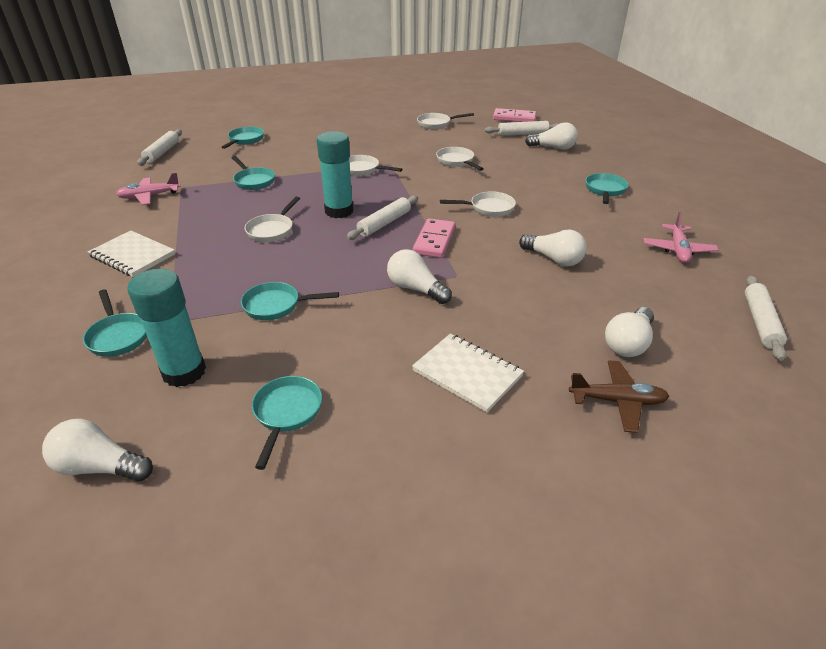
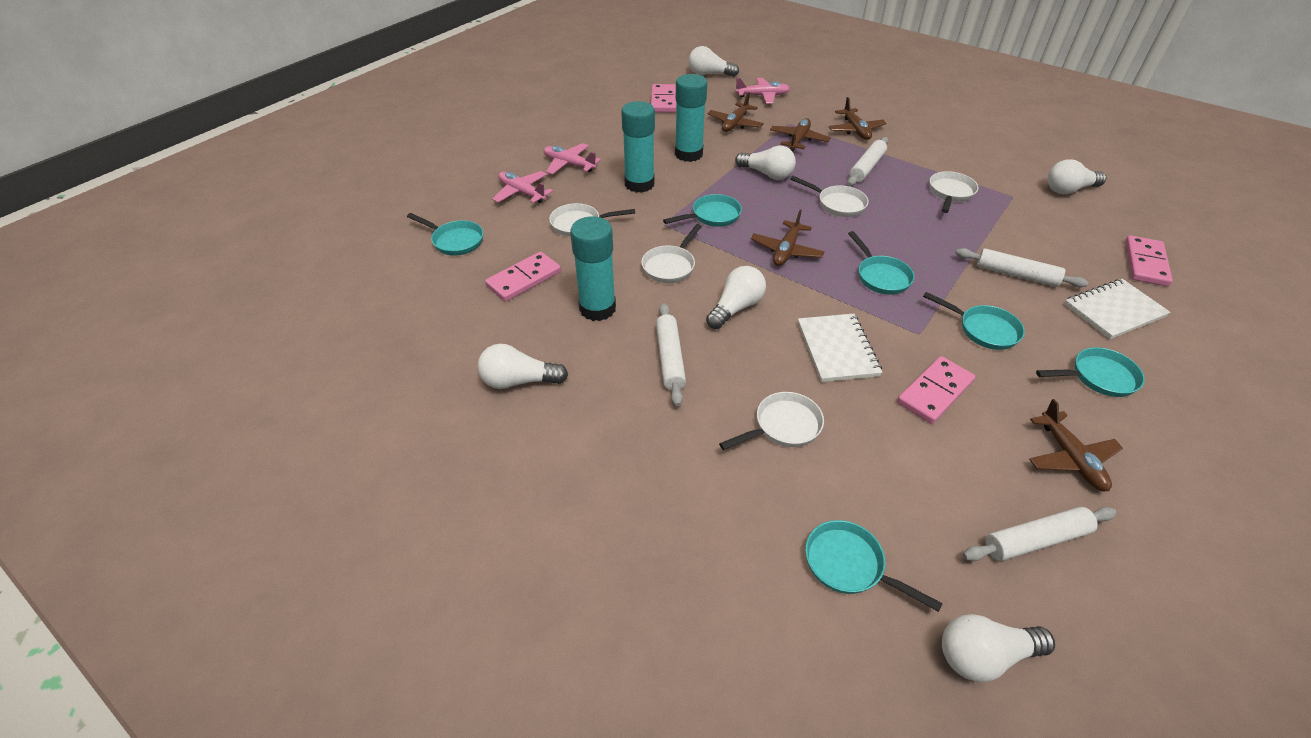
brown plane: [569,360,670,433] = 1 -> [707,92,764,132] [751,209,824,266] [770,118,831,152] [828,97,886,140] [1029,399,1123,491] = 5
pink domino: [413,218,455,258] [493,108,536,122] = 2 -> [485,252,561,302] [651,84,676,113] [897,356,975,424] [1125,235,1173,286] = 4
pink plane: [116,172,181,205] [644,212,719,263] = 2 -> [492,171,553,203] [544,143,601,175] [735,78,790,104] = 3
turquoise glue stick: [127,269,206,387] [317,131,354,218] = 2 -> [570,216,616,321] [621,101,655,193] [675,74,707,162] = 3
white light bulb: [42,419,153,481] [387,249,452,304] [519,229,587,267] [525,122,578,150] [605,307,654,357] = 5 -> [478,344,568,389] [689,46,739,77] [706,266,766,329] [735,145,796,180] [942,614,1055,682] [1047,159,1107,194] = 6

